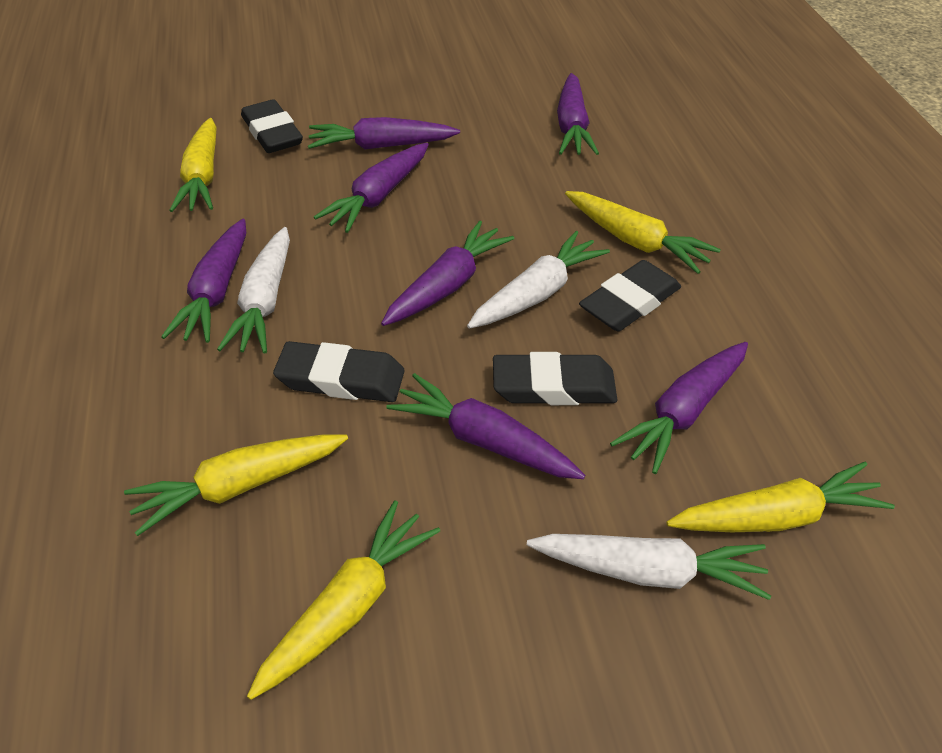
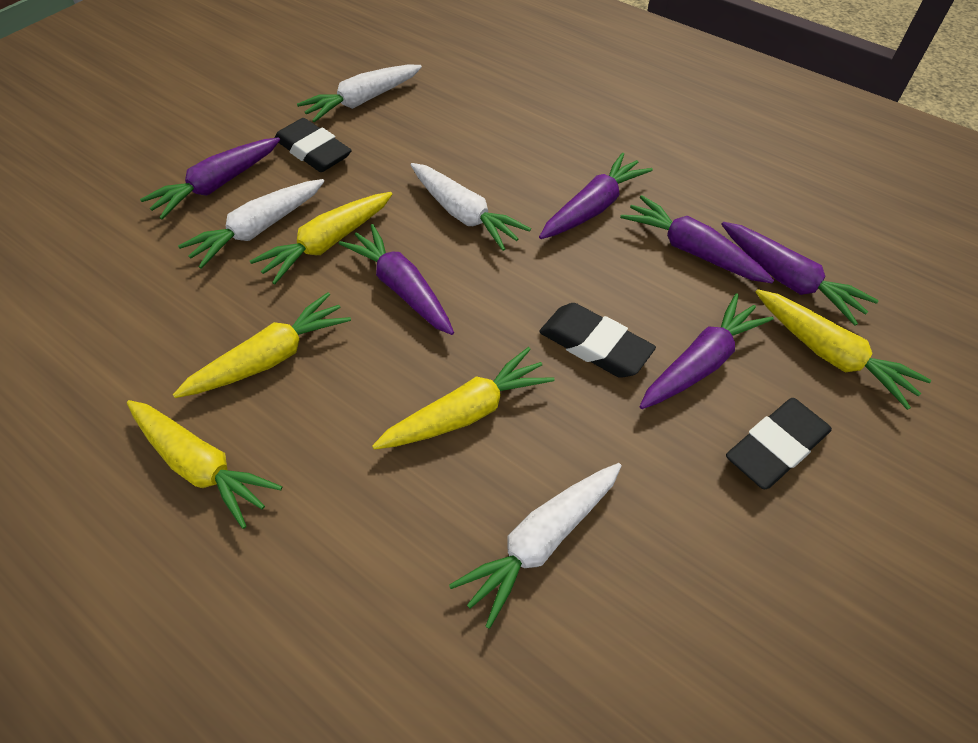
black eraser: [241,99,303,153] [273,341,404,402] [493,352,617,405] [579,260,681,331] = 4 -> [275,118,352,172] [539,303,656,378] [726,398,832,489] = 3
purple carrot: [161,219,246,343] [308,117,460,149] [314,143,429,233] [381,221,515,326] [386,373,585,479] [557,73,599,155] [610,342,748,474] = 7 -> [140,137,280,219] [339,224,454,335] [539,153,653,239] [620,195,774,283] [640,293,774,409] [721,222,879,326] = 6
white carrot: [217,227,290,354] [467,231,610,329] [527,534,771,600] = 3 -> [178,179,324,269] [297,64,422,123] [411,163,531,251] [449,463,621,629] = 4

